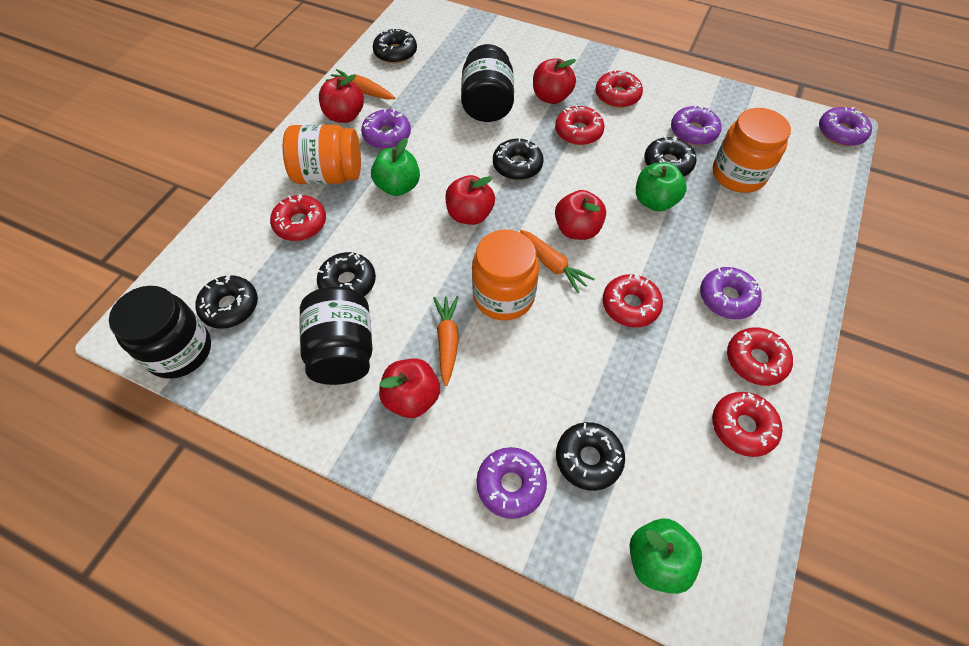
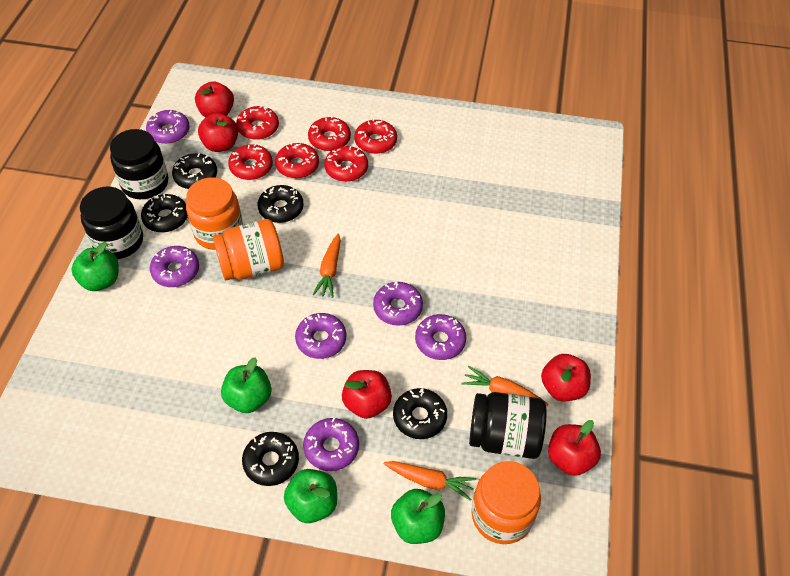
black donut: [196,275,258,329] [317,252,376,296] [373,28,417,63] [493,138,544,180] [556,422,625,491] [644,136,697,177] = 6 -> [141,194,188,232] [172,153,217,189] [242,432,299,486] [258,185,304,223] [393,388,447,439] = 5
green apple: [371,138,420,196] [630,519,702,594] [636,163,687,211] = 3 -> [71,242,119,291] [221,357,272,413] [284,469,337,523] [391,489,445,544] = 4
purple donut: [361,109,411,149] [476,447,547,519] [671,105,721,145] [700,267,762,319] [819,107,872,146] = 5 -> [146,110,190,144] [150,246,199,287] [295,313,346,359] [303,418,359,471] [373,281,423,326] [415,314,466,360] = 6

